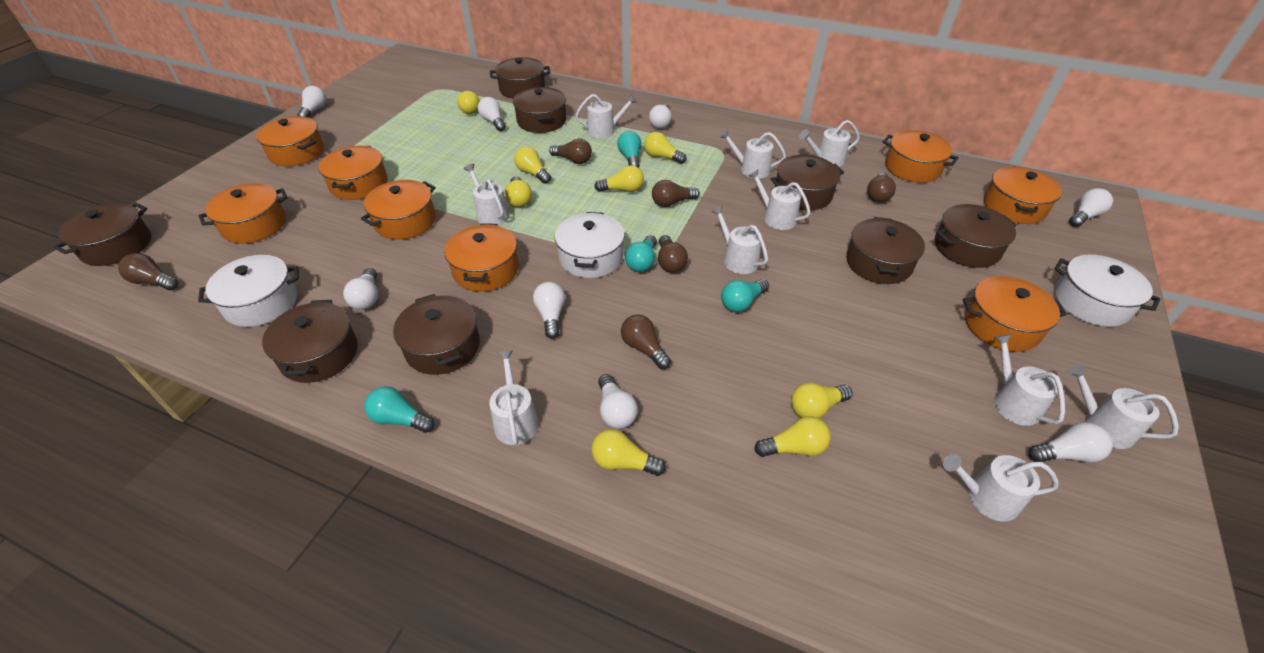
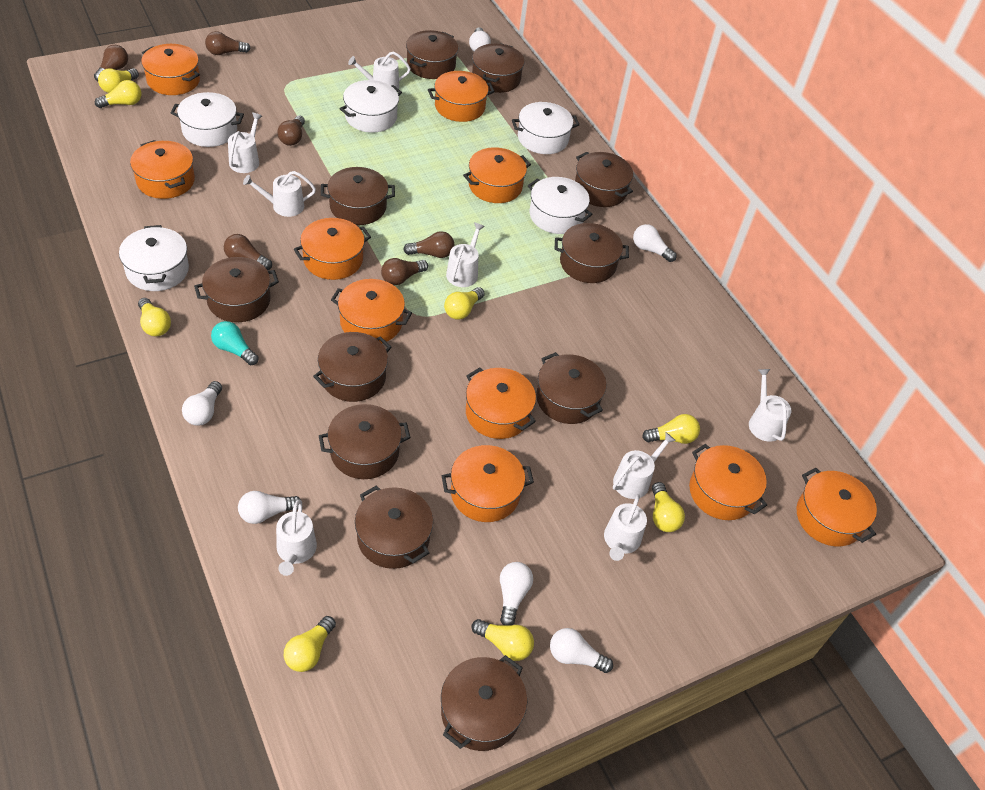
brown pot: [53,203,151,266] [262,300,358,383] [393,294,480,375] [490,57,551,98] [513,87,566,133] [771,155,844,211] [846,217,925,284] [935,204,1017,268] = 8 -> [194,257,279,322] [313,332,392,402] [319,404,410,479] [321,167,395,225] [355,486,433,569] [406,30,458,79] [441,655,527,751] [472,43,525,93] [536,352,606,424] [555,223,629,283] [575,152,633,207] = 11
orange pot: [199,183,288,244] [256,116,324,166] [318,146,388,200] [361,180,436,240] [444,224,519,292] [883,130,958,183] [963,276,1067,352] [984,166,1062,224] = 8 -> [130,140,195,199] [141,44,200,95] [294,218,371,280] [331,279,412,343] [428,71,495,122] [442,445,534,522] [463,147,531,203] [466,367,536,439] [689,444,767,520] [796,468,877,547] = 10
turquoise light bulb: [364,386,434,433] [617,131,641,168] [625,235,657,272] [721,279,769,312] = 4 -> [211,321,259,365] = 1
white light bulb: [297,86,326,118] [343,268,378,310] [478,97,506,131] [533,282,565,339] [598,374,638,429] [649,104,672,129] [1028,422,1112,463] [1069,188,1113,227] = 8 -> [182,381,222,426] [238,491,301,524] [469,27,491,51] [500,562,533,625] [550,628,613,673] [633,224,677,262] = 6
white pot: [198,255,299,327] [555,212,625,278] [1054,255,1160,327] = 3 -> [119,225,189,291] [171,92,244,147] [340,80,402,133] [512,102,579,154] [528,177,592,234] = 5
white watering can: [464,164,509,225] [489,350,539,445] [575,94,637,138] [711,206,768,274] [720,129,786,179] [748,170,811,230] [799,120,860,167] [943,454,1059,522] [994,334,1065,426] [1067,364,1179,449] = 10 -> [228,112,262,173] [243,171,316,217] [276,499,317,576] [348,51,411,89] [446,222,485,287] [604,494,647,561] [613,432,676,499] [749,369,791,442] = 8

